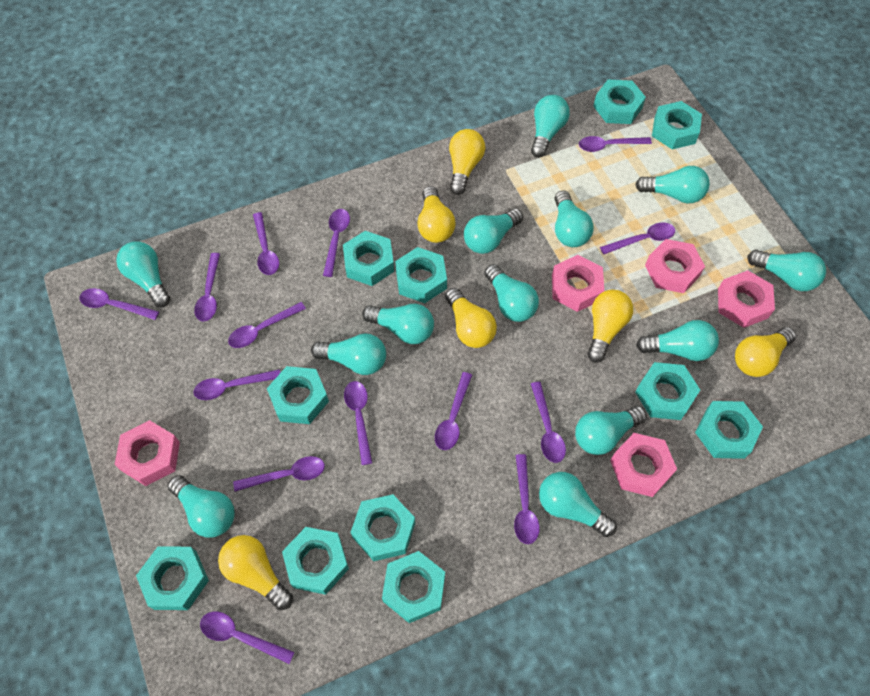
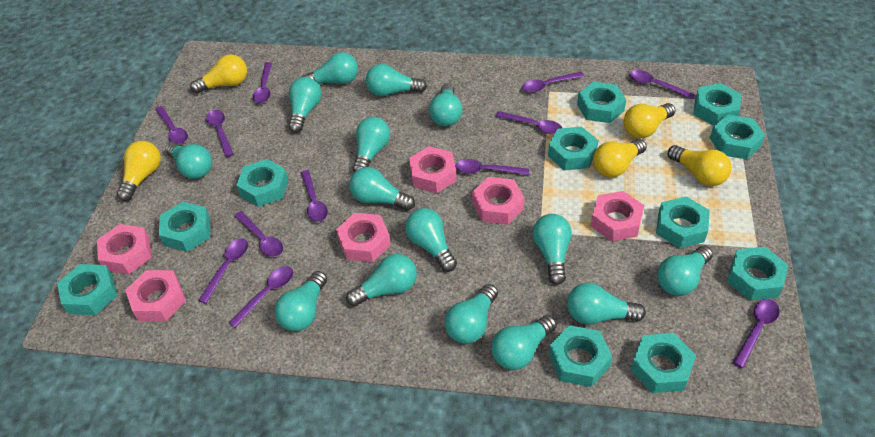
pink nut: [114,420,180,486] [552,255,604,312] [610,433,677,497] [645,239,705,293] [718,270,775,328] = 5 -> [97,224,152,274] [125,270,186,321] [336,213,391,262] [409,146,457,193] [472,177,525,225] [591,191,644,241] = 6
purple spoon: [79,288,159,320] [194,253,220,322] [194,369,280,400] [200,612,295,664] [228,302,306,348] [233,456,325,492] [253,212,279,275] [323,209,350,277] [344,381,372,465] [435,372,472,450] [514,454,540,544] [531,382,566,463] [579,136,652,152] [600,223,675,255] = 14 -> [155,106,188,144] [198,238,248,304] [206,110,234,157] [229,266,293,328] [234,211,283,257] [253,62,272,103] [301,170,328,222] [455,159,529,175] [495,111,562,135] [522,72,584,93] [629,70,695,99] [733,299,780,368] = 12
turquoise light bulb: [116,241,170,307] [168,475,235,538] [311,333,386,375] [362,304,434,344] [464,208,523,254] [485,264,539,322] [531,95,570,158] [539,472,617,537] [555,190,594,247] [575,406,647,455] [635,166,710,203] [636,320,719,361] [747,250,826,291] = 13 -> [165,142,212,179] [275,271,327,331] [289,77,322,133] [301,52,358,84] [346,254,417,306] [349,167,415,211] [353,117,390,173] [366,64,427,96] [405,208,457,272] [429,83,463,126] [445,284,498,344] [491,315,557,370] [533,214,572,285] [567,283,646,325] [657,246,713,296] = 15
yellow light bulb: [218,535,293,610] [417,186,456,243] [445,288,497,348] [449,129,485,195] [587,289,633,363] [735,327,796,377] = 6 -> [117,141,161,201] [190,54,247,94] [593,139,647,177] [624,103,676,138] [667,145,732,186] = 5

